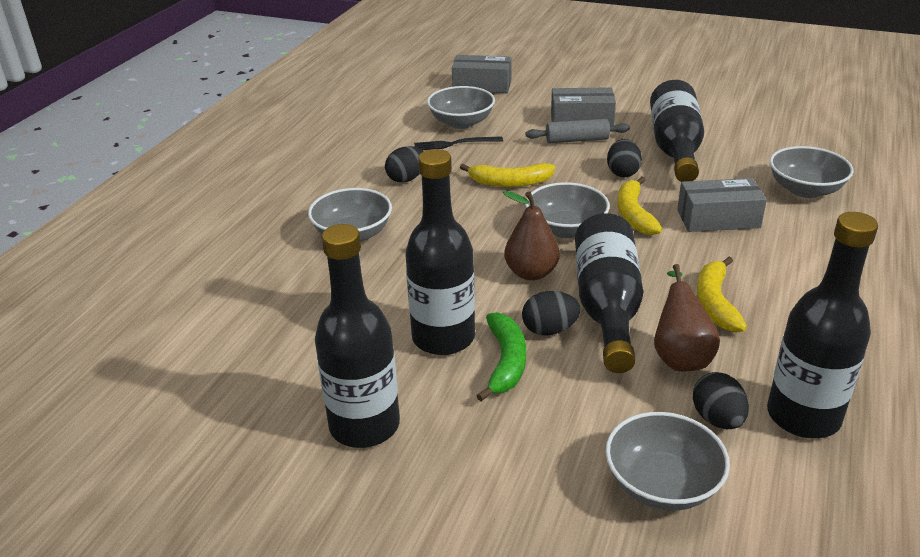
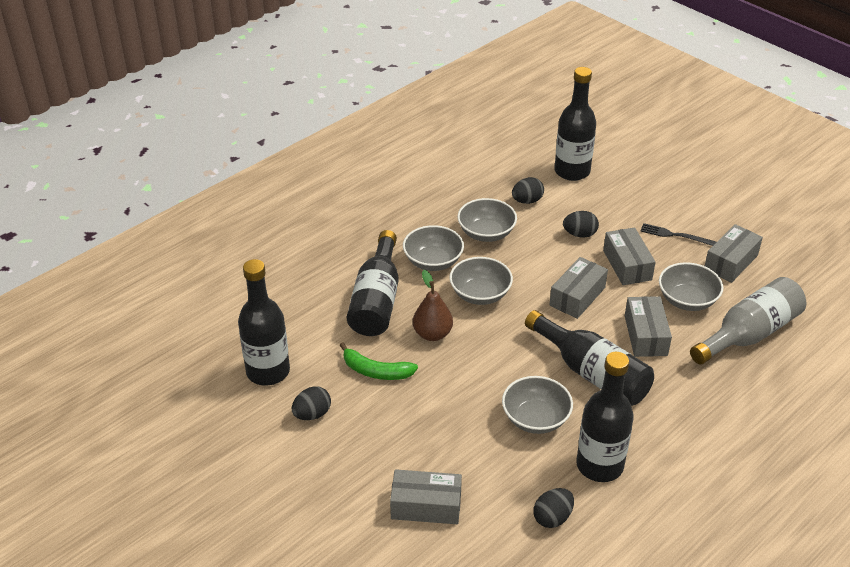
brown pear: [503,191,560,280] [654,264,720,371] = 2 -> [413,270,453,341] = 1
grey bottle: none = 0 -> [690,277,806,365] = 1
grey box: [452,55,512,93] [551,87,616,126] [677,178,767,232] = 3 -> [390,469,462,524] [550,257,608,319] [603,227,656,285] [625,296,672,357] [705,224,763,283] = 5
grey rolling pin: [526,119,630,143] = 1 -> none = 0
yellow banana: [460,163,555,187] [617,177,663,235] [697,257,747,332] = 3 -> none = 0

